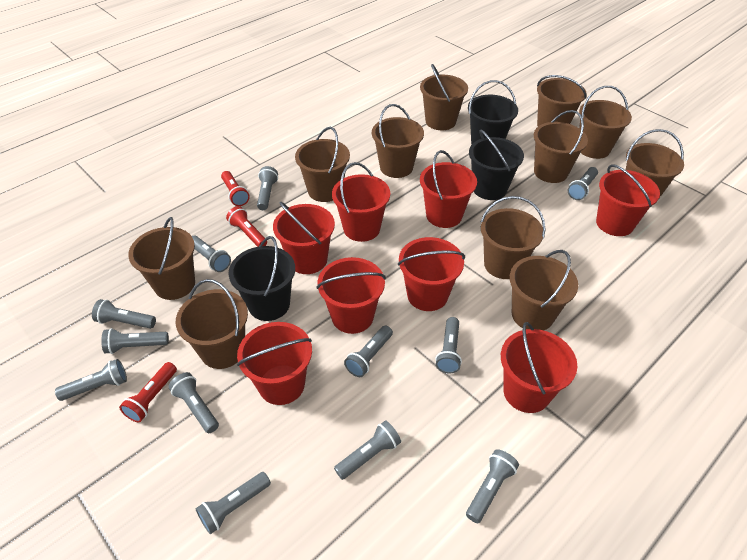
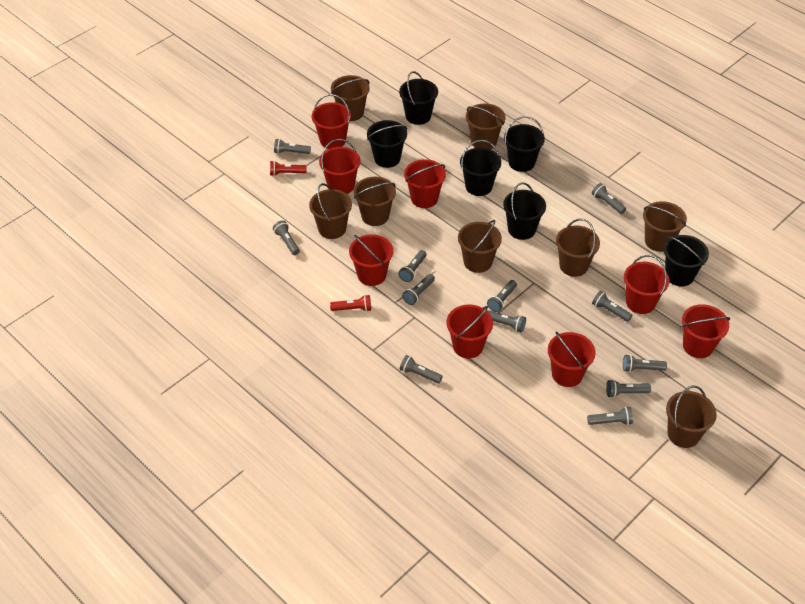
black bucket: [228,236,295,321] [468,80,518,144] [469,130,524,200] = 3 -> [367,120,407,168] [399,71,438,125] [460,140,501,196] [503,183,546,240] [504,116,545,172] [664,235,709,286] = 6
brown bucket: [128,217,195,300] [176,279,248,369] [295,127,350,202] [372,104,424,178] [420,64,468,130] [480,196,546,279] [510,250,578,330] [534,110,588,183] [537,75,586,126] [579,86,632,159] [626,129,684,200] = 11 -> [309,183,352,239] [331,75,370,121] [354,177,396,226] [458,220,502,273] [466,103,506,149] [556,219,600,277] [643,201,687,252] [666,386,717,448] = 8
red flashlight: [119,362,177,423] [221,171,250,206] [226,206,267,247] = 3 -> [270,161,307,176] [330,295,371,312] = 2

